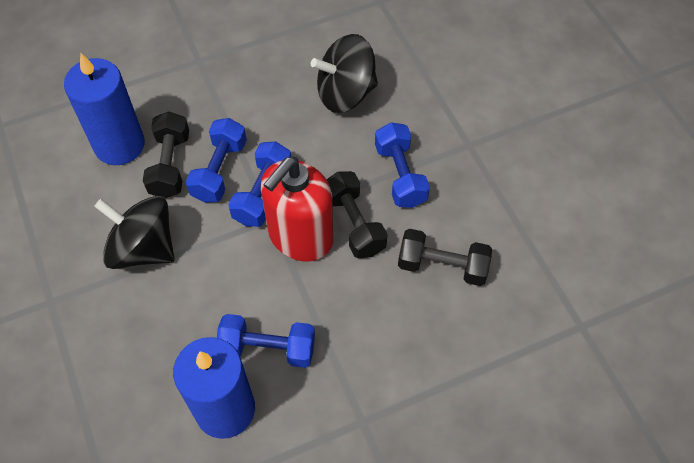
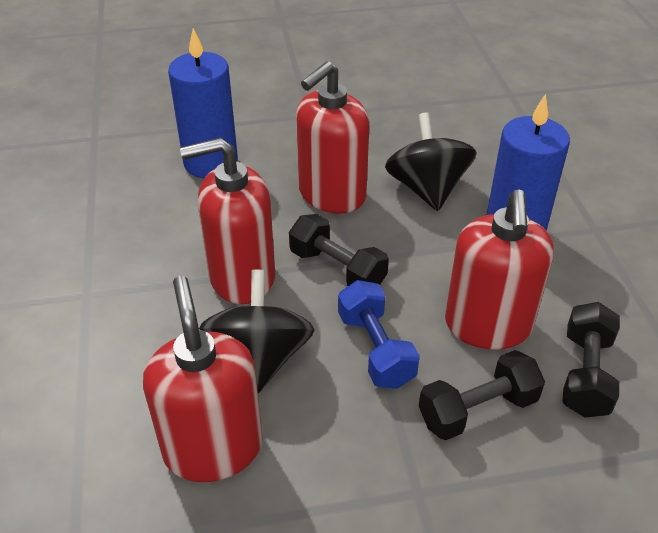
blue dumbbell: [186,118,247,203] [217,314,315,368] [228,142,291,227] [375,122,430,208] = 4 -> [338,280,420,389] = 1
red soap dispenser: [261,157,333,262] = 1 -> [143,276,263,482] [180,137,275,304] [296,61,369,214] [445,190,554,349] = 4

